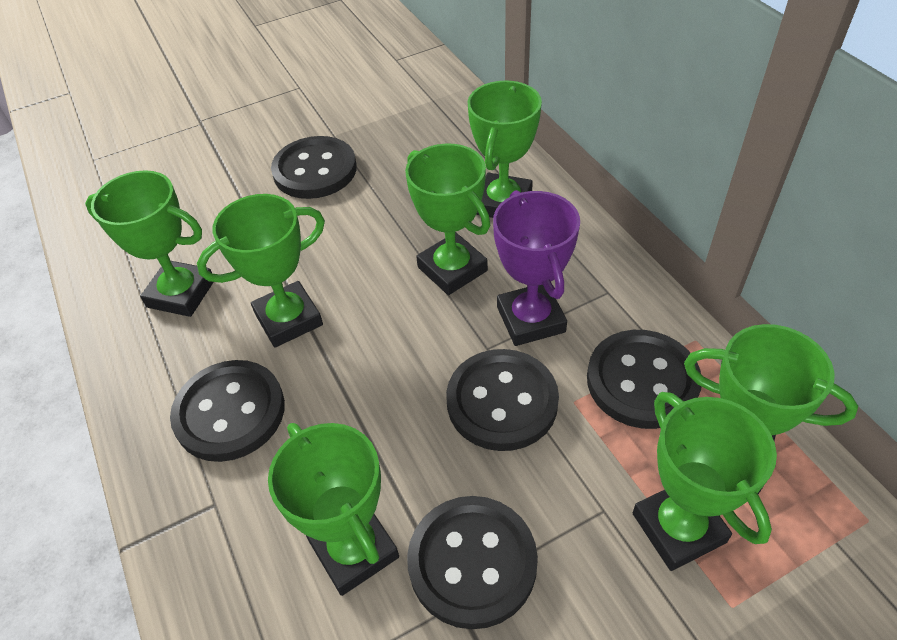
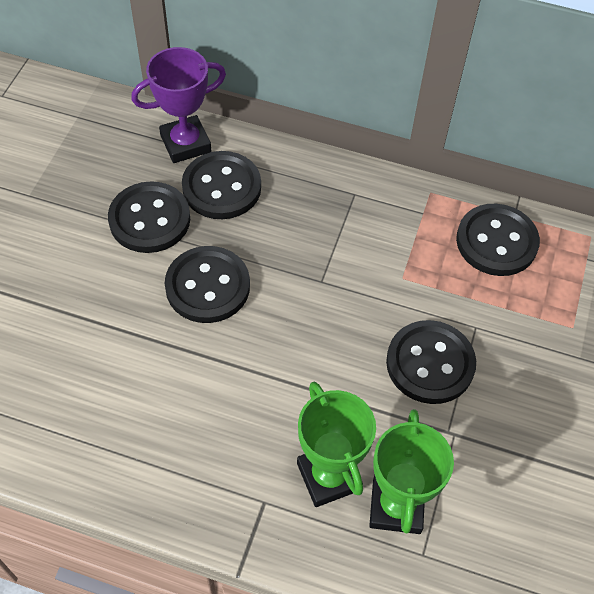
green trophy: [85,170,213,317] [197,194,325,348] [268,423,399,596] [405,143,490,295] [467,80,542,218] [633,392,777,571] [684,324,858,494] = 7 -> [297,382,376,507] [369,409,454,534] = 2

